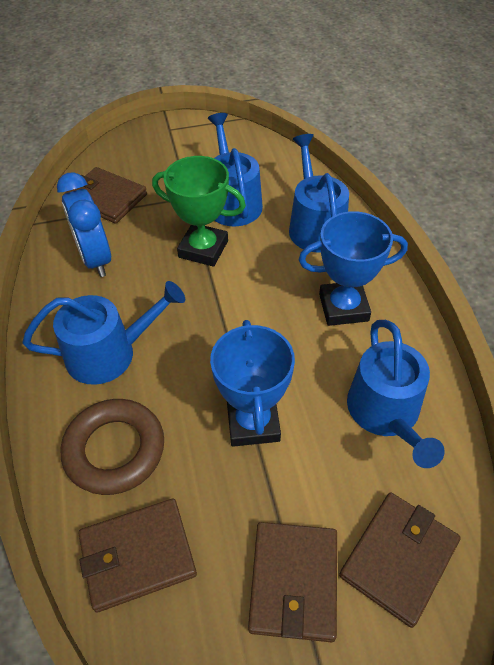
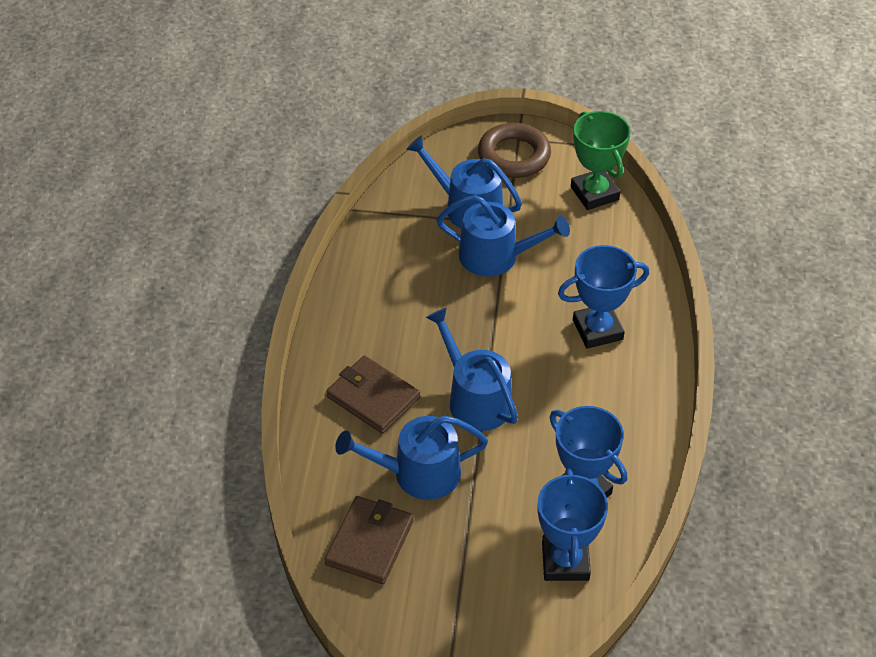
blue clock: [57,172,111,277] = 1 -> none = 0
blue trophy: [210,320,295,447] [299,211,408,326] = 2 -> [537,468,608,581] [550,406,627,497] [558,245,649,349] = 3
brown wallet: [64,167,147,224] [78,498,197,613] [248,522,337,642] [339,492,461,628] = 4 -> [325,496,414,584] [326,356,420,434] = 2

